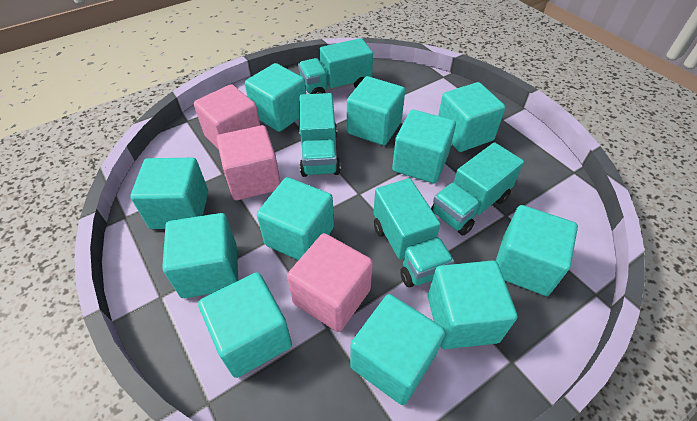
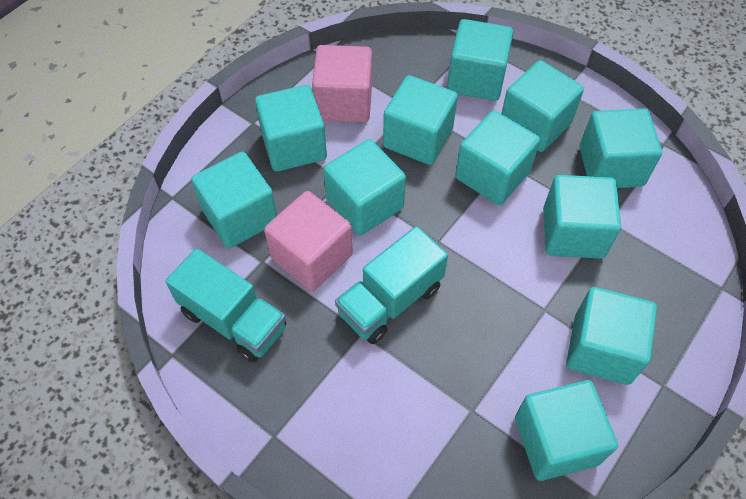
pink cube: [194,84,261,150] [217,125,281,200] [287,233,373,332] = 3 -> [264,191,353,291] [312,45,372,123] = 2
turquoise truck: [298,38,373,94] [299,93,341,177] [373,178,454,287] [431,142,524,235] = 4 -> [165,248,286,363] [335,226,448,344] = 2

